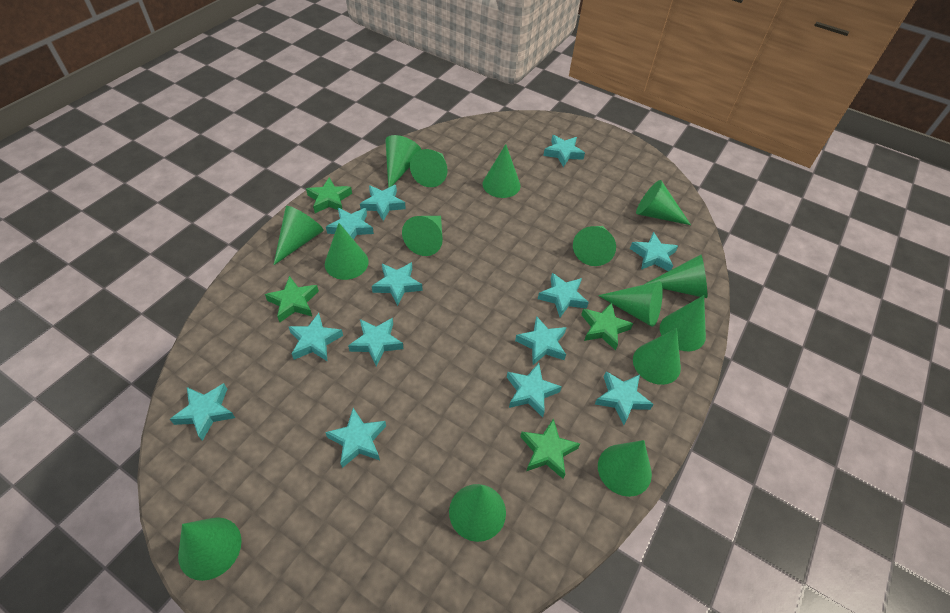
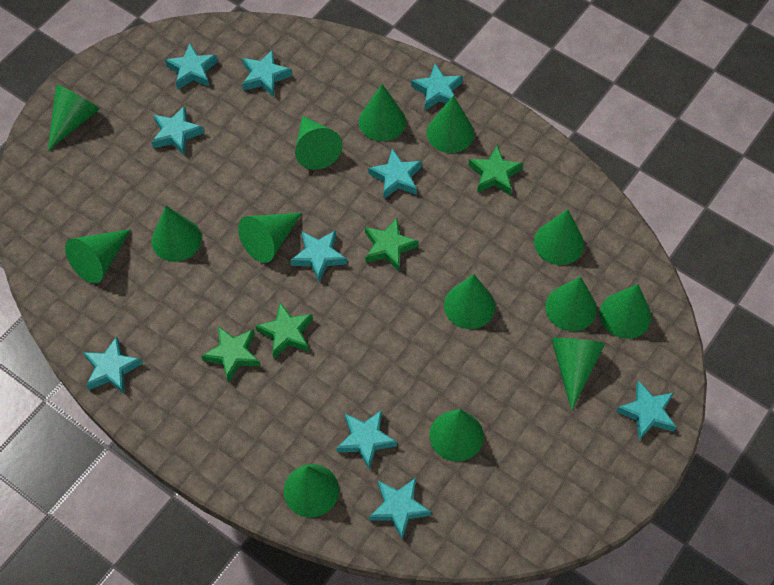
green cone: [178,517,242,581] [274,206,324,265] [325,223,369,280] [386,135,422,188] [402,216,443,256] [410,149,448,187] [449,484,506,542] [483,144,521,198] [573,226,616,266] [598,281,663,327] [598,440,652,497] [633,328,681,385] [636,180,691,225] [645,255,707,298] [660,295,706,351] = 15 -> [48,84,100,151] [65,229,131,283] [152,206,202,262] [238,213,302,263] [284,464,339,518] [295,116,343,170] [359,84,406,141] [427,95,474,153] [430,409,484,462] [444,274,495,329] [534,209,584,265] [545,276,597,331] [551,338,605,411] [600,284,651,339] = 14
turquoise star: [170,383,235,441] [289,313,343,361] [325,408,386,468] [326,208,374,240] [348,318,404,367] [360,185,406,221] [372,262,422,306] [507,363,562,417] [515,316,567,365] [538,273,589,317] [543,135,585,167] [595,371,653,425] [630,232,678,271] = 13 -> [83,336,143,393] [152,106,204,155] [165,43,218,90] [242,49,292,97] [290,230,347,282] [336,410,397,469] [368,149,422,199] [369,478,431,539] [411,64,463,110] [616,381,677,440] = 10

